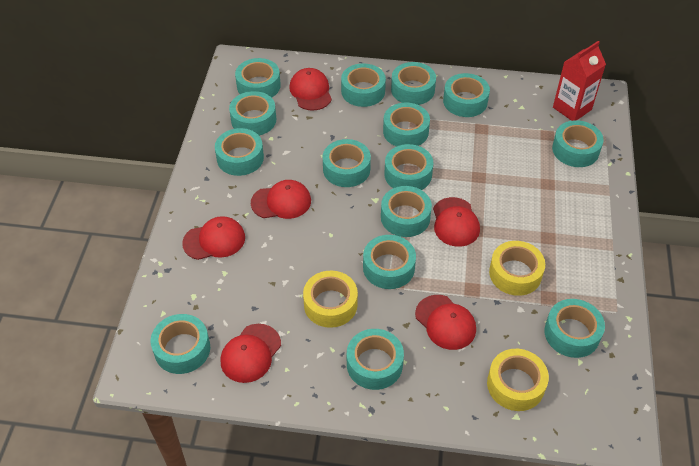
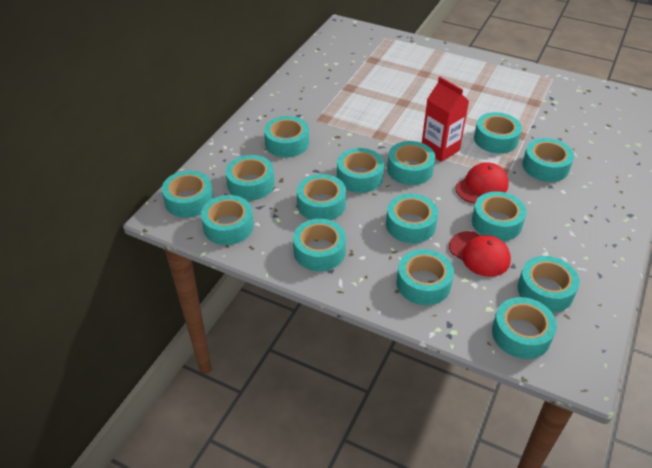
red cap: [182,216,245,260] [221,324,281,383] [251,180,311,219] [289,68,332,111] [415,295,476,350] [433,197,480,247] = 6 -> [449,231,511,277] [455,162,509,204] = 2
yellow tape: [303,270,358,328] [487,349,549,411] [489,241,545,296] = 3 -> none = 0

